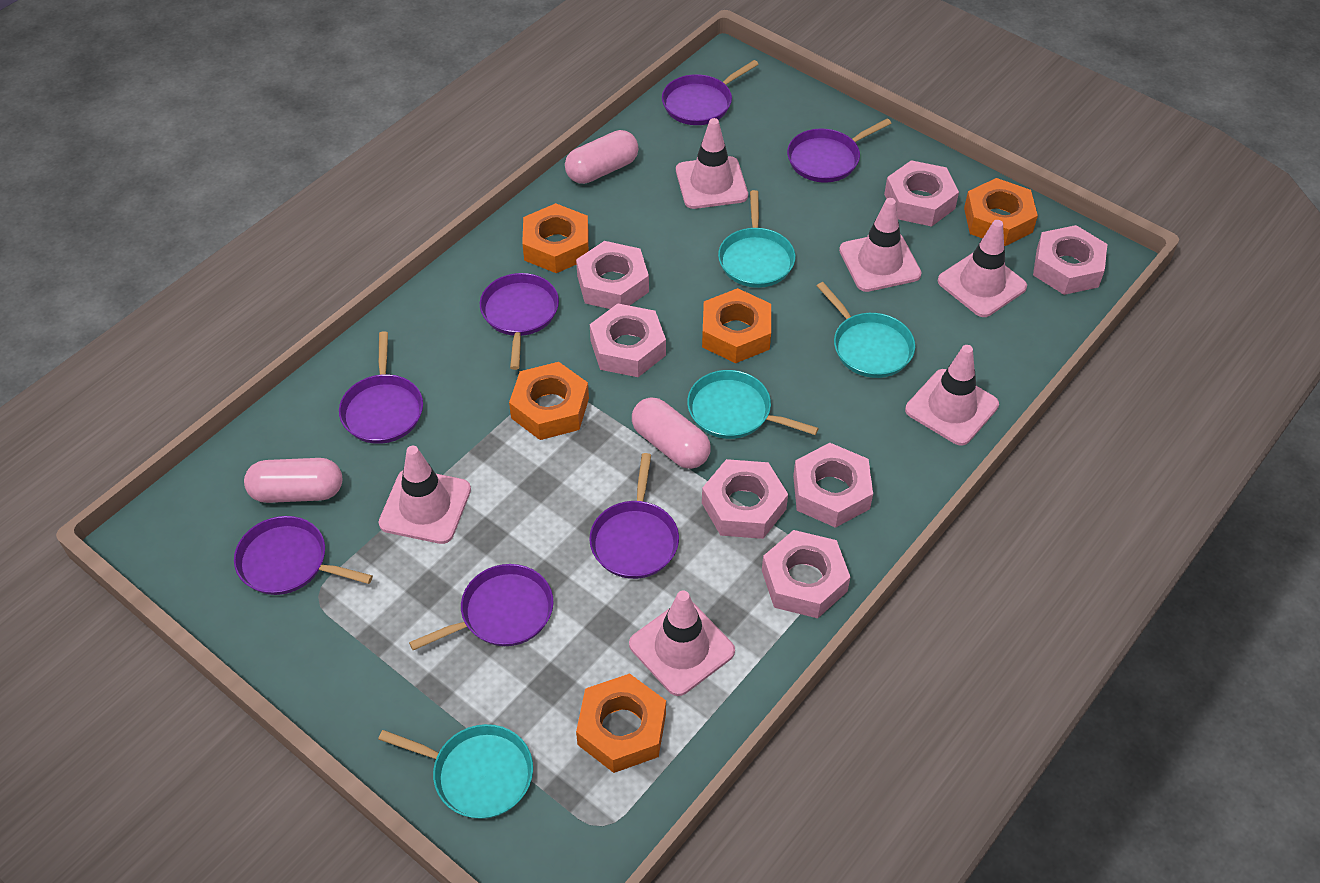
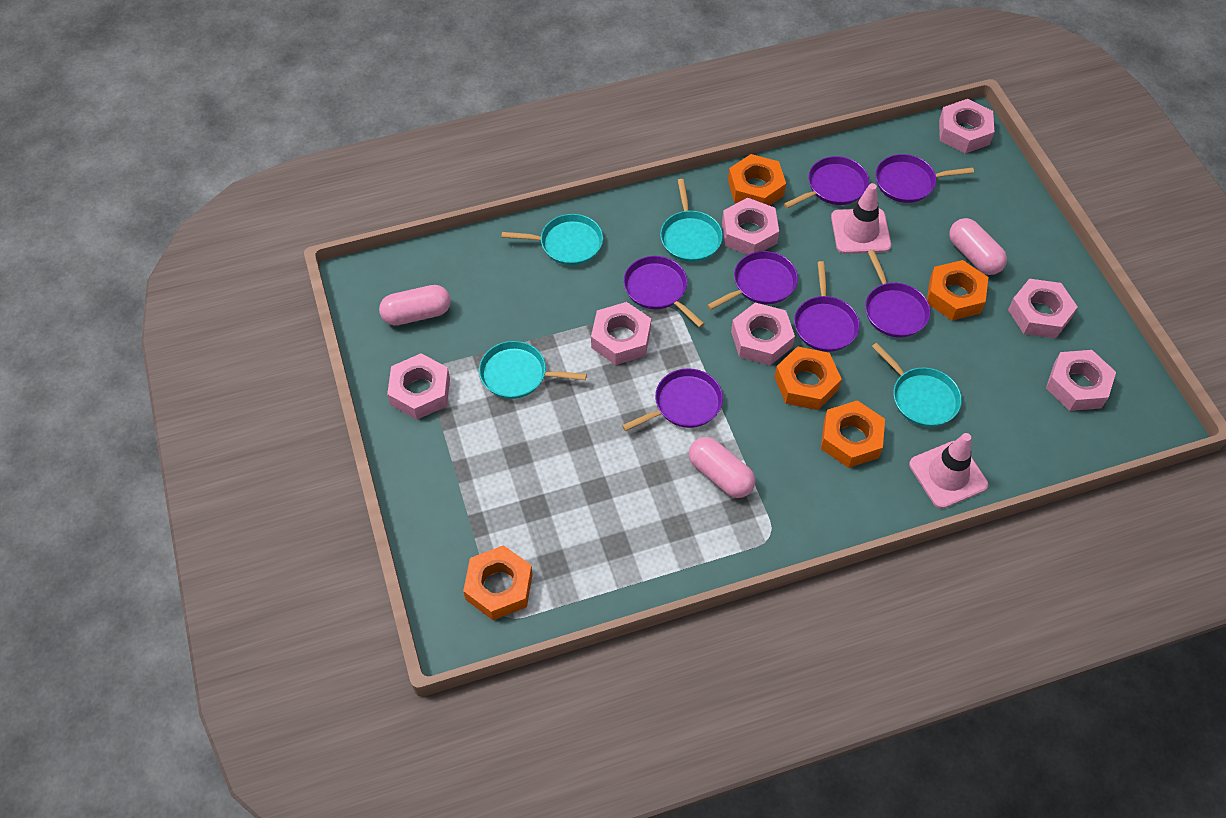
pink traffic cone: [378,446,471,544] [629,590,735,696] [676,118,748,209] [839,198,921,292] [905,345,999,446] [938,220,1027,317] = 6 -> [831,183,891,254] [909,433,988,509] = 2

